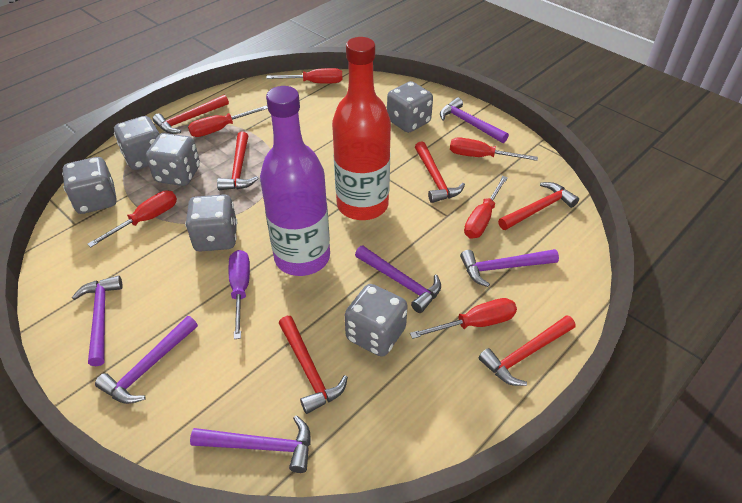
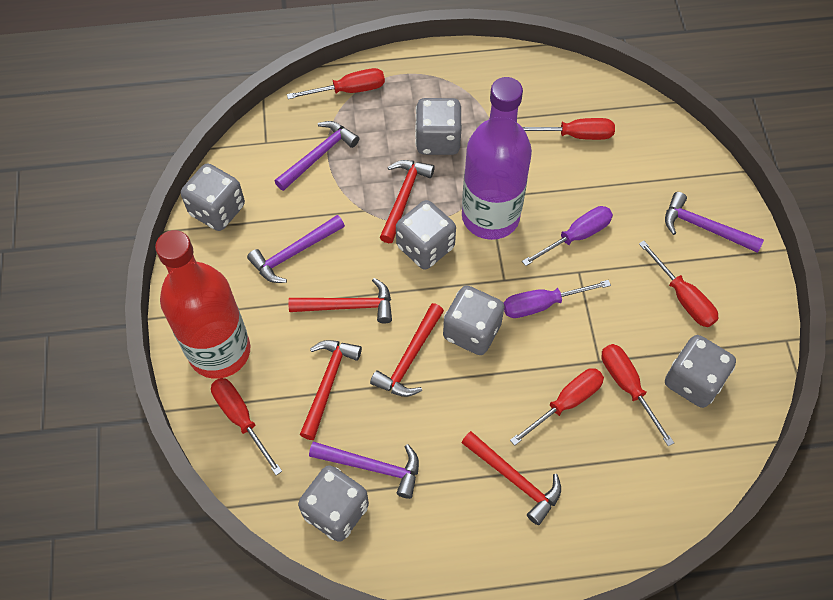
purple hammer: [72,276,123,366] [95,316,198,404] [190,416,310,473] [355,246,441,313] [440,98,509,143] [460,249,559,287] = 6 -> [247,215,345,283] [274,121,359,191] [309,442,419,499] [665,192,764,253] = 4
purple screwdriver: [229,250,250,339] = 1 -> [504,280,611,318] [522,206,613,266] = 2
red hammer: [153,95,229,134] [217,132,259,190] [279,316,348,414] [415,141,465,203] [479,315,575,386] [498,182,579,230] = 6 -> [288,278,392,323] [300,340,362,440] [370,303,444,397] [380,160,435,243] [461,431,561,525] = 5

